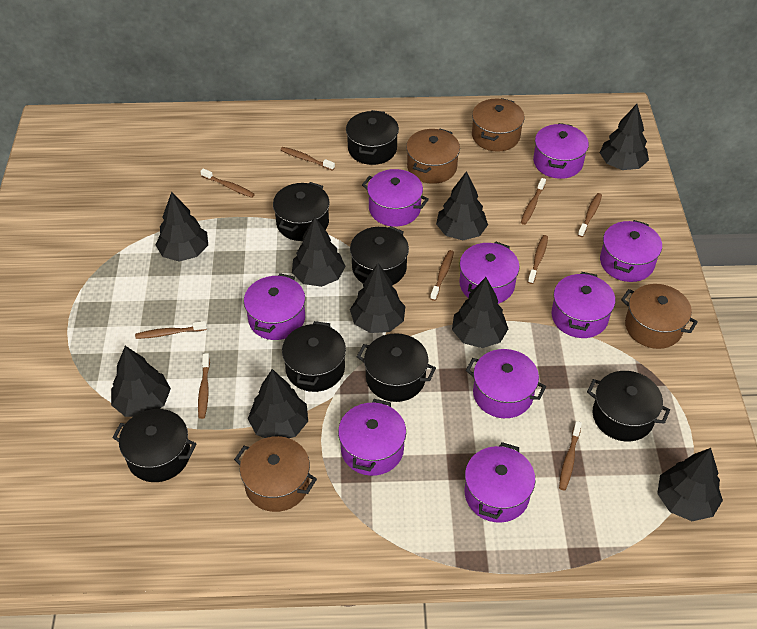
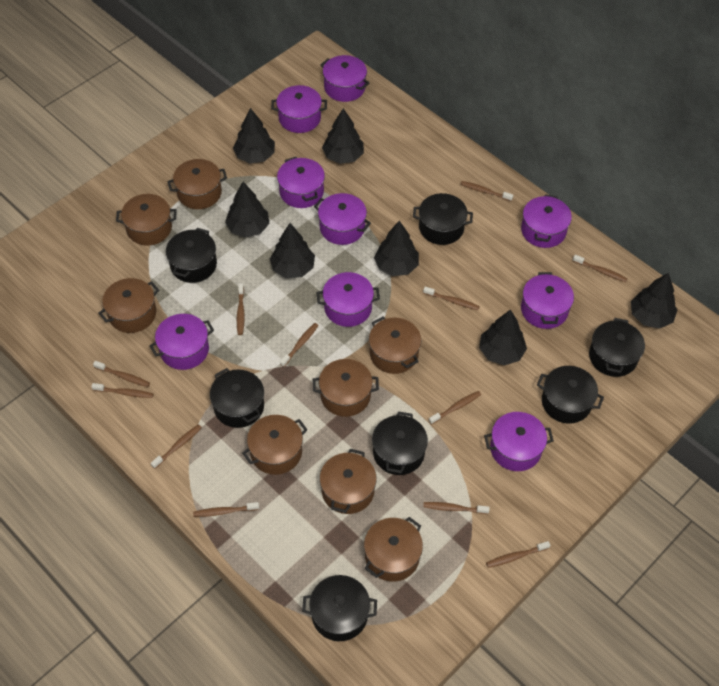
black tree: [111,346,171,417] [156,192,208,262] [248,369,308,438] [292,217,346,287] [350,263,405,333] [436,171,488,240] [452,277,508,348] [600,104,649,170] [657,448,723,521] = 9 -> [225,182,269,238] [233,108,275,163] [270,223,315,278] [322,108,364,164] [374,221,419,276] [479,309,527,365] [631,273,677,329] = 7
brown pot: [234,436,317,512] [406,129,460,184] [472,98,524,152] [621,284,698,349] = 4 -> [99,278,159,333] [116,194,177,246] [167,159,227,209] [242,415,308,475] [313,359,379,417] [320,449,377,514] [364,517,423,582] [369,317,421,374] = 8
brown toothbrush: [135,321,207,339] [198,353,210,419] [201,168,255,198] [281,147,335,171] [430,250,454,301] [521,178,546,225] [528,235,548,284] [559,421,582,490] [578,193,602,237] = 9 -> [91,383,153,398] [93,361,150,387] [151,424,202,469] [193,502,259,517] [237,283,245,335] [280,323,319,367] [423,287,480,310] [423,502,490,514] [429,391,481,425] [460,181,513,201] [486,541,550,568] [573,255,628,282] = 12

